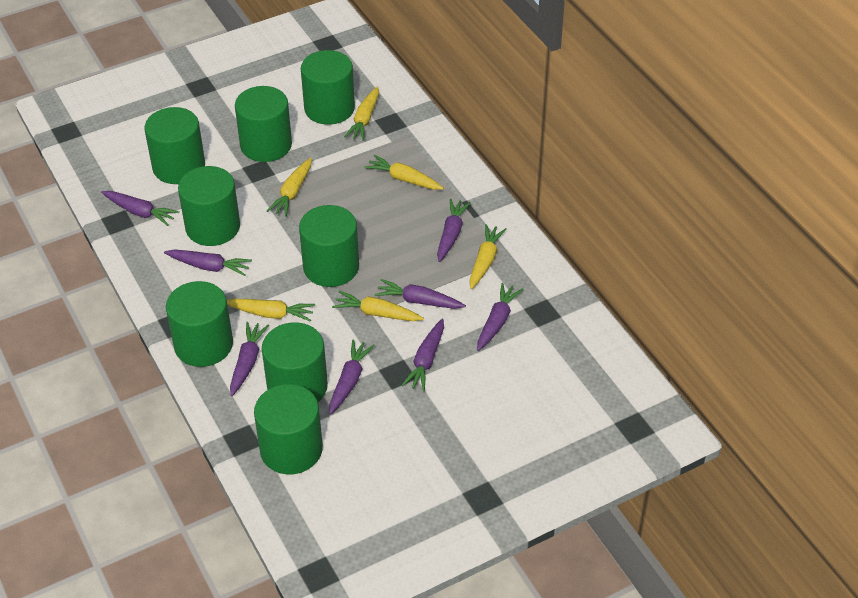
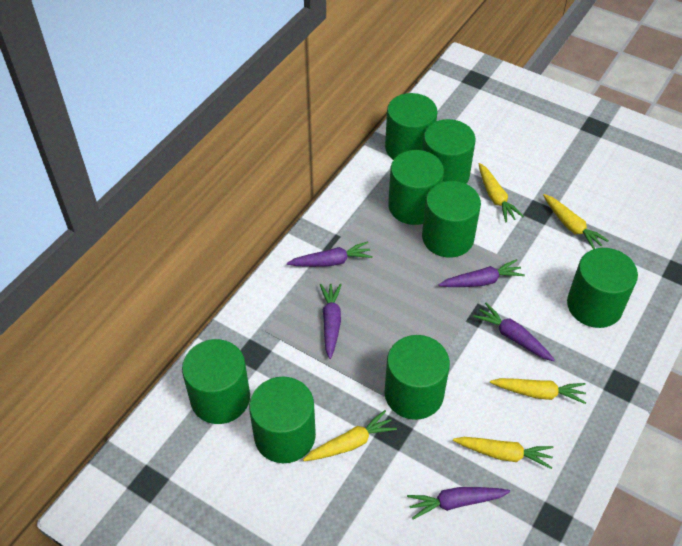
purple carrot: [101,191,179,226] [164,249,252,276] [230,322,269,396] [329,339,375,415] [375,279,466,309] [401,319,444,392] [437,199,471,262] [477,283,523,351] = 8 -> [287,241,373,267] [320,283,342,359] [407,487,510,519] [439,259,525,287] [473,303,555,361] = 5
yellow carrot: [227,299,315,322] [267,158,312,217] [332,291,424,321] [344,87,379,141] [364,155,444,190] [470,224,507,289] = 6 -> [303,410,397,461] [453,437,553,469] [479,163,524,223] [490,378,586,404] [543,194,609,249] = 5

